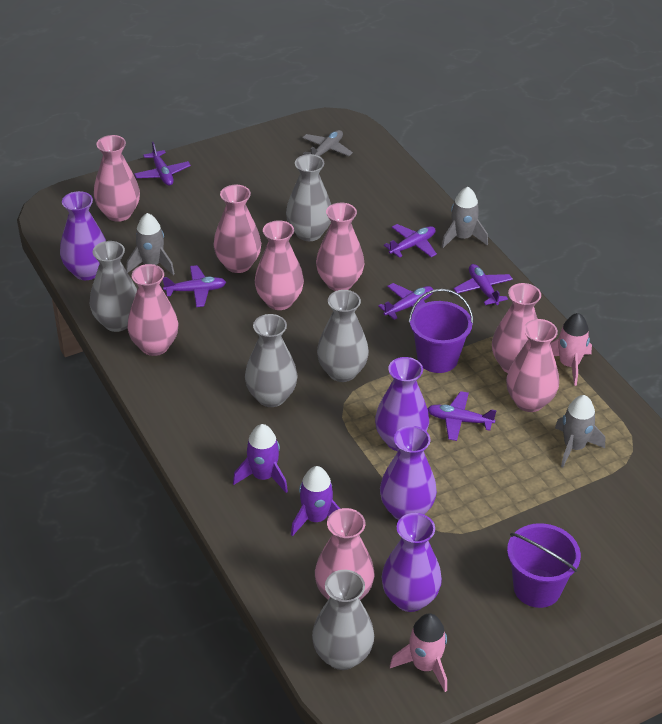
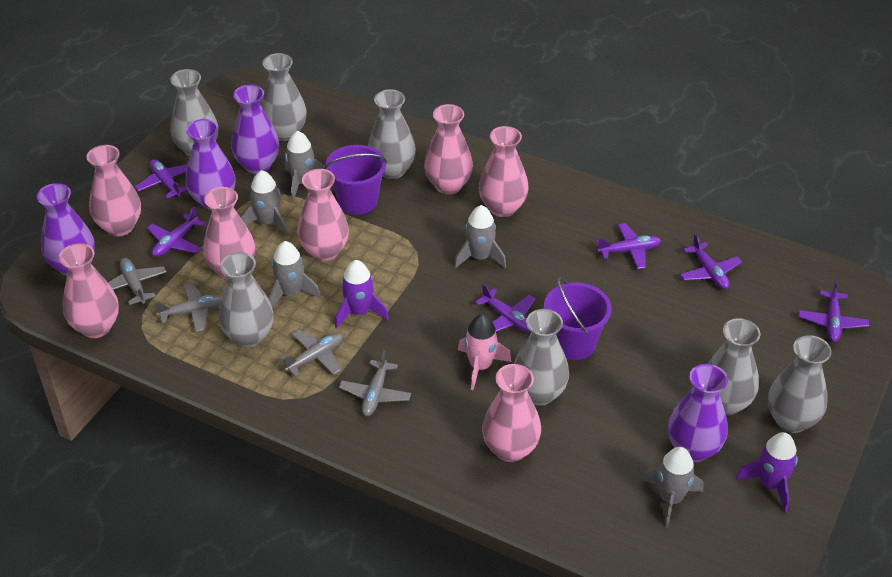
grey plane: [302,130,353,160] = 1 -> [108,258,166,305] [154,282,222,332] [279,330,343,377] [339,350,411,416] = 4
grey rocket: [126,213,175,275] [442,187,488,248] [555,395,605,467] = 3 -> [240,170,288,237] [269,241,321,308] [285,131,325,201] [454,205,506,269] [643,447,704,527] = 5
grey vase: [90,241,137,332] [245,314,298,407] [286,154,331,241] [312,570,374,670] [317,290,369,382] = 5 -> [170,69,218,157] [218,252,274,348] [260,53,307,141] [368,89,416,179] [514,309,569,406] [707,318,760,416] [768,335,832,433] = 7
pink rocket: [390,613,447,692] [550,313,592,386] = 2 -> [458,314,512,390] = 1
pink vase: [94,135,140,222] [127,264,179,356] [213,185,261,273] [255,220,304,310] [315,508,374,600] [316,203,364,291] [492,283,541,373] [506,319,559,412] = 8 -> [59,243,119,338] [87,145,141,237] [203,187,256,280] [297,169,349,261] [424,104,473,195] [479,126,529,217] [482,364,541,462] = 7

